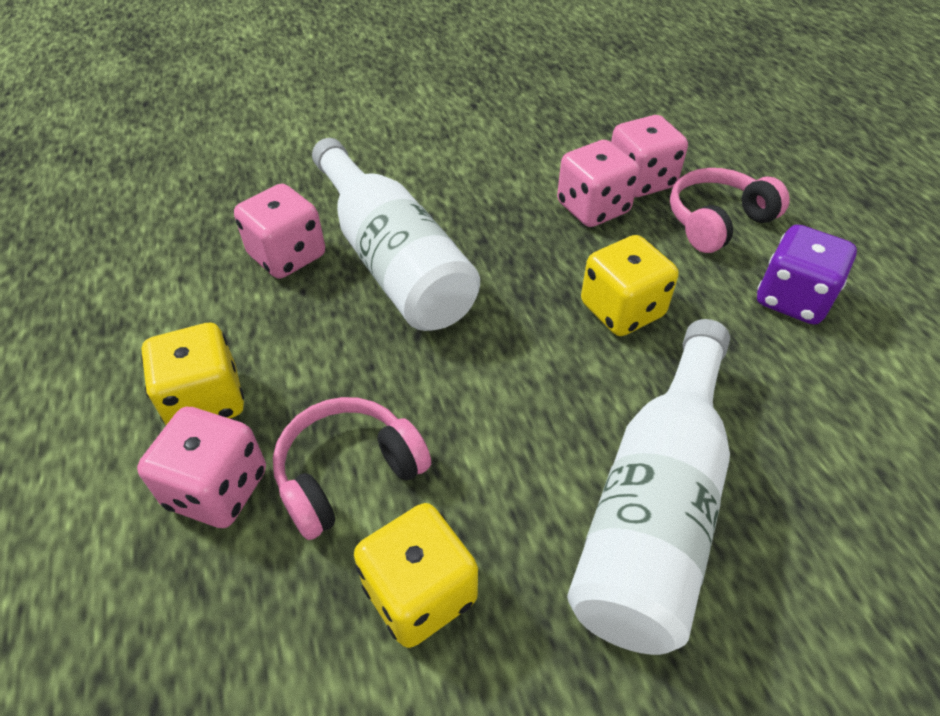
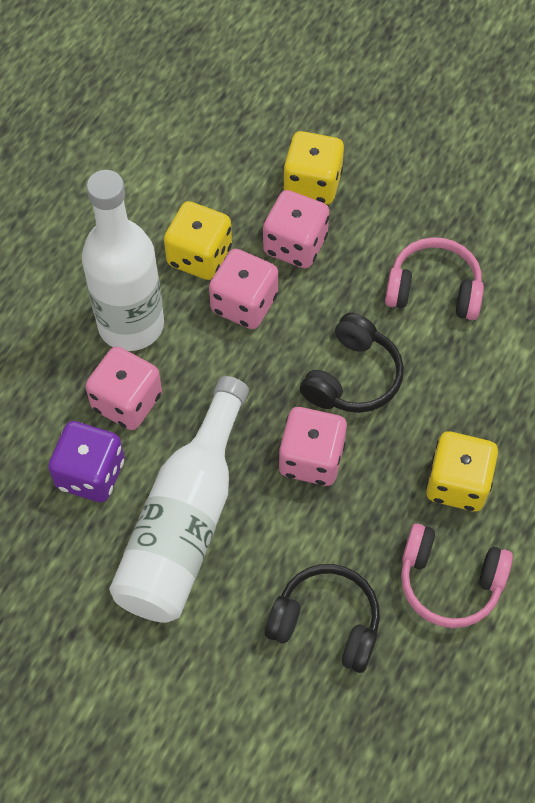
black headphones: none = 0 -> [265,564,380,673] [300,313,404,413] = 2

